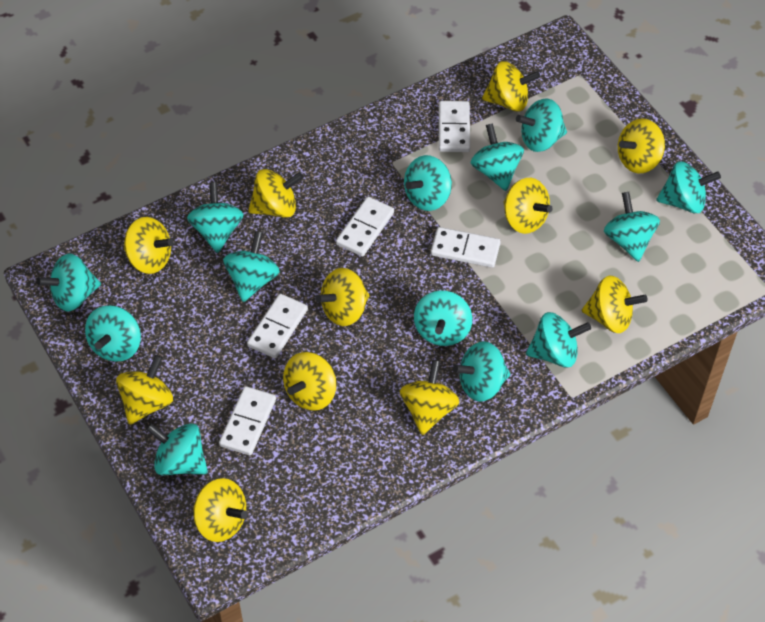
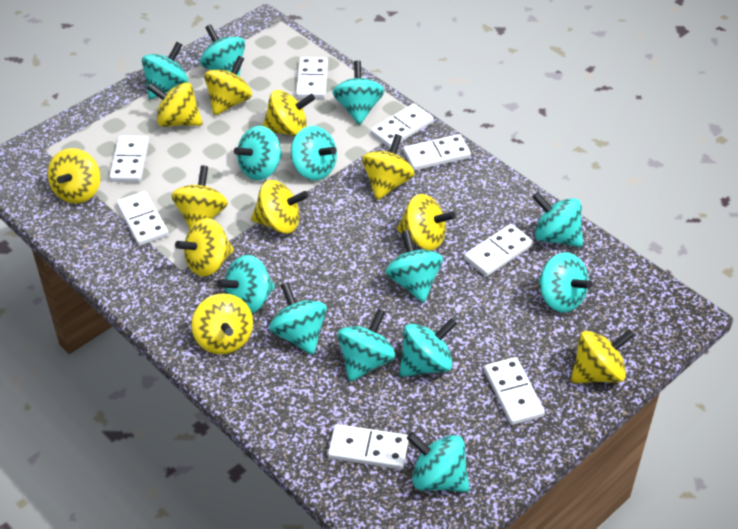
white domino: [219,386,276,455] [247,294,308,358] [336,197,394,256] [431,227,501,268] [439,101,470,152] = 5 -> [109,136,149,182] [116,191,169,246] [296,57,328,99] [328,424,409,470] [370,103,434,148] [403,134,471,171] [464,224,533,276] [484,357,545,425] = 8

